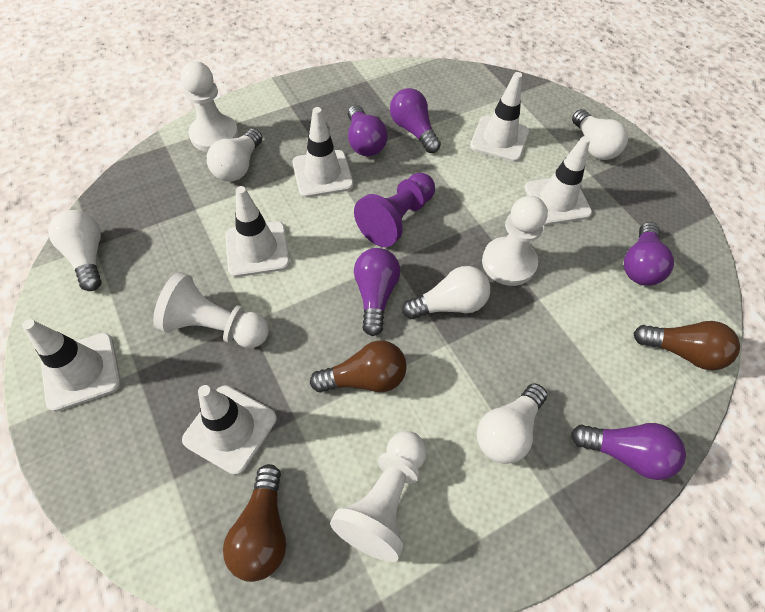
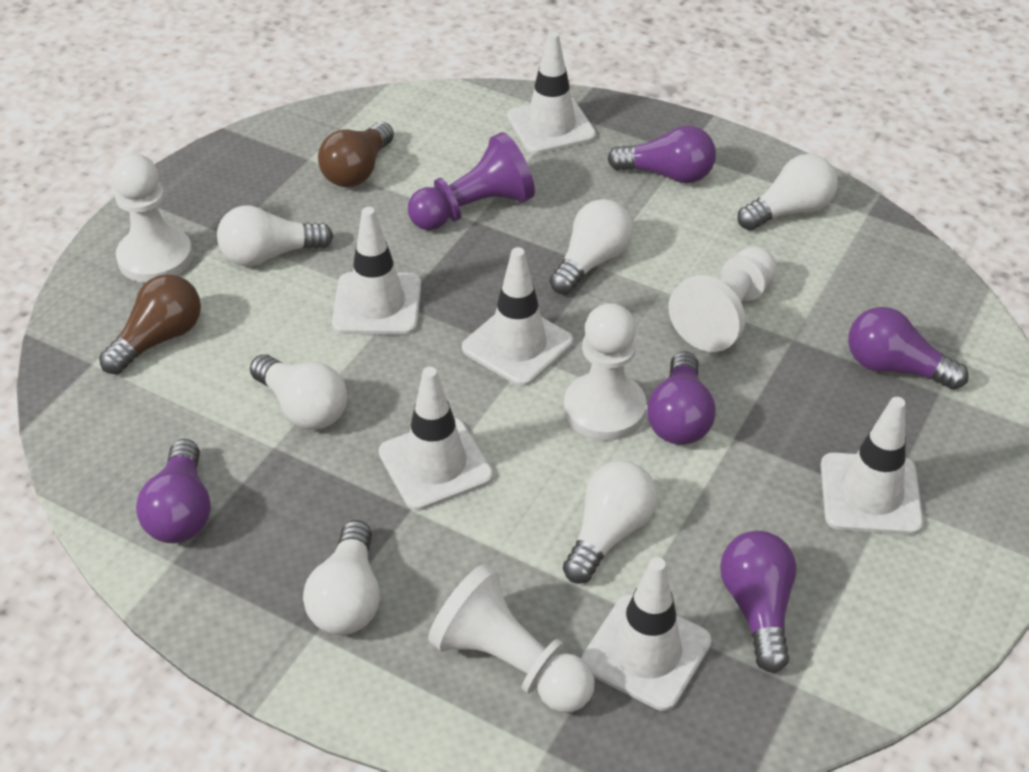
brown light bulb: [223,464,286,582] [310,340,407,393] [633,321,740,370] = 3 -> [99,274,201,374] [318,122,394,187] = 2
white light bulb: [48,210,102,291] [207,128,263,182] [402,266,490,319] [477,383,547,464] [572,109,628,160] = 5 -> [217,205,333,266] [250,355,347,430] [303,520,380,635] [549,199,633,294] [563,461,657,584] [738,154,838,231] = 6

